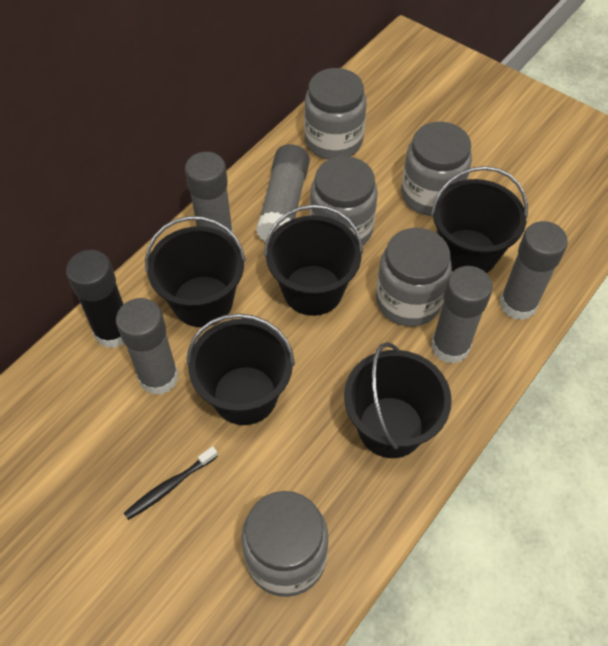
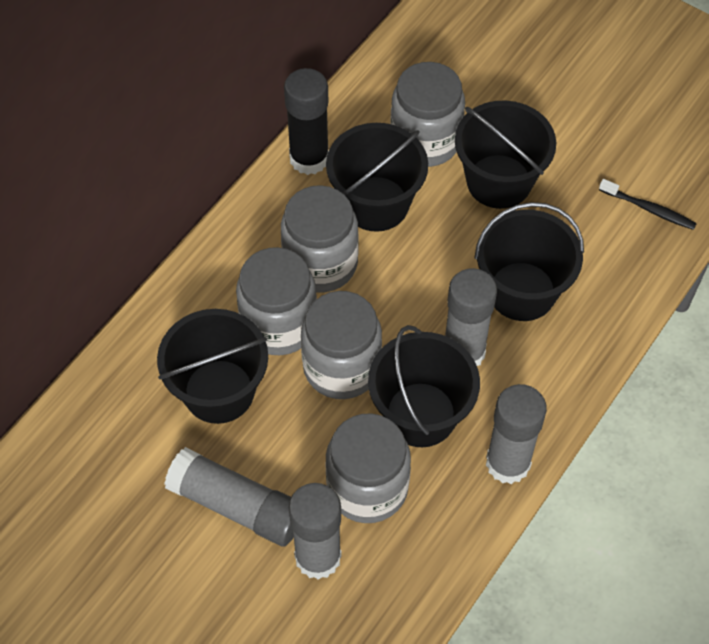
grey glue stick: [116,298,178,395] [185,152,233,237] [256,144,310,242] [431,266,493,364] [500,221,568,320] = 5 -> [164,447,294,547] [289,483,342,580] [445,268,497,366] [486,384,547,484] = 4

